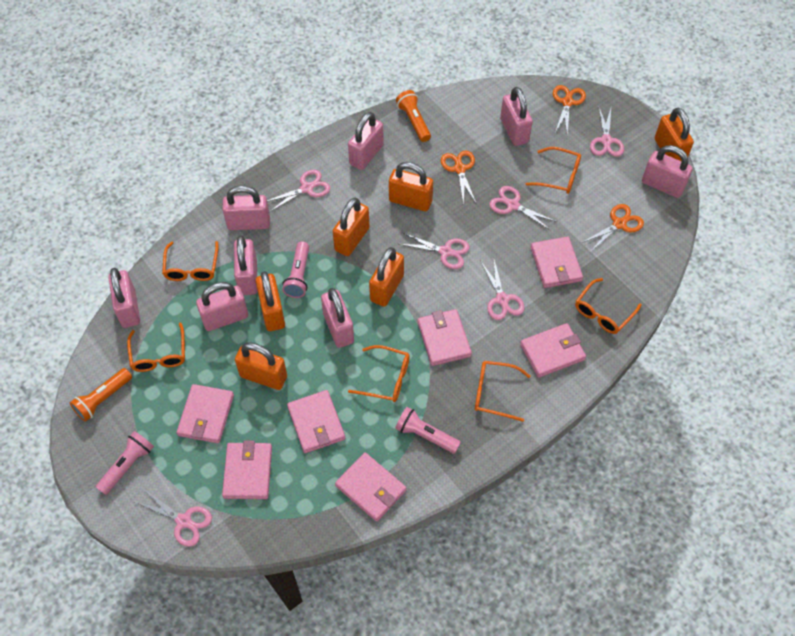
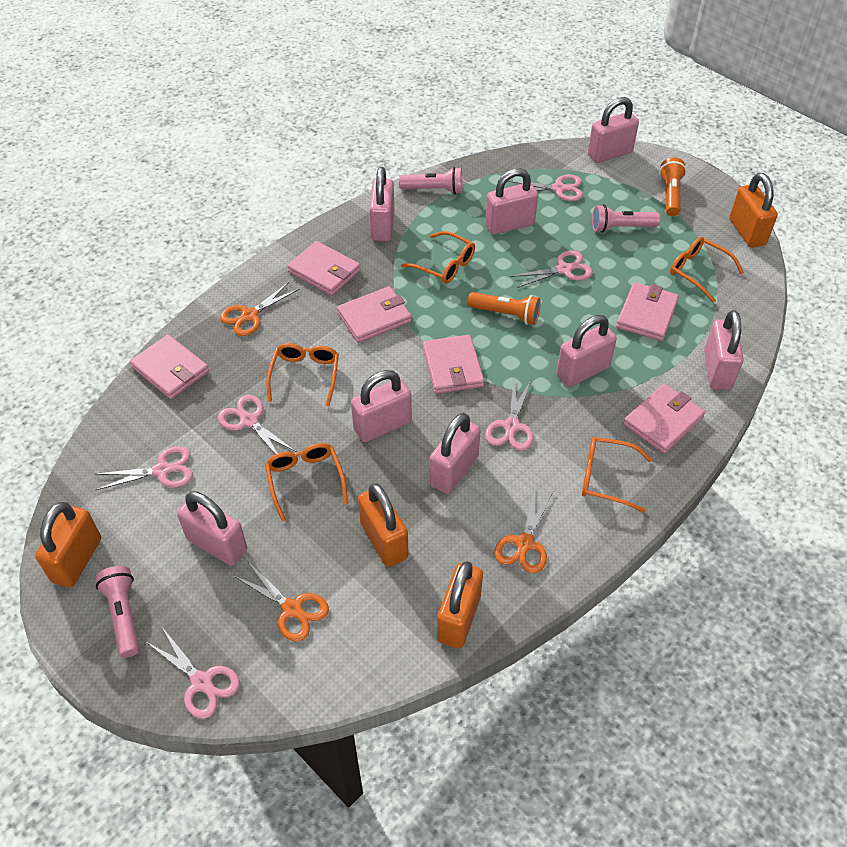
orange glasses: [127,322,185,372] [162,241,219,281] [348,345,410,402] [475,361,531,422] [526,147,581,194] [575,278,641,334] = 6 -> [265,443,348,521] [266,343,339,406] [401,231,475,284] [582,437,652,513] [670,237,744,303] = 5
orange padlock: [235,343,287,390] [256,271,285,331] [333,198,369,256] [369,247,404,307] [389,162,433,211] [655,107,694,161] = 6 -> [35,502,101,588] [358,483,409,567] [437,561,483,648] [730,173,778,248] = 4
pink wallet: [177,384,234,443] [222,441,272,499] [287,390,345,453] [335,452,406,522] [417,309,472,366] [520,323,586,378] [531,237,583,288] = 7 -> [130,335,209,399] [287,241,361,296] [337,286,412,343] [423,335,484,394] [616,282,679,341] [623,384,705,454] = 6

